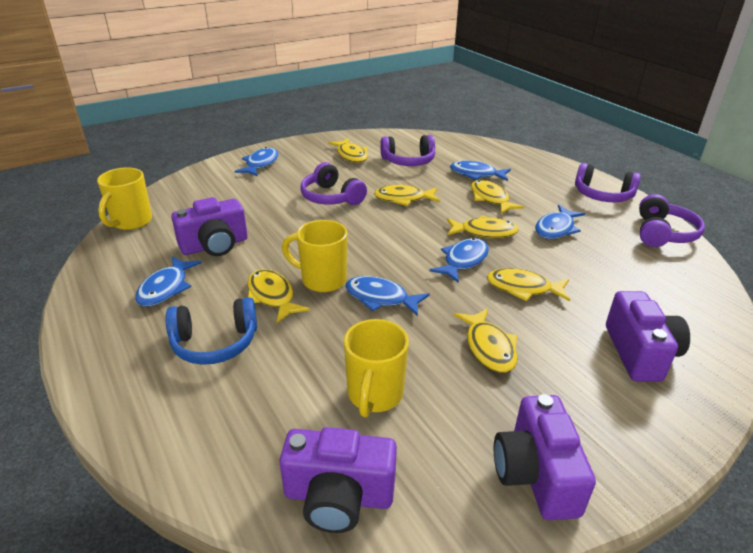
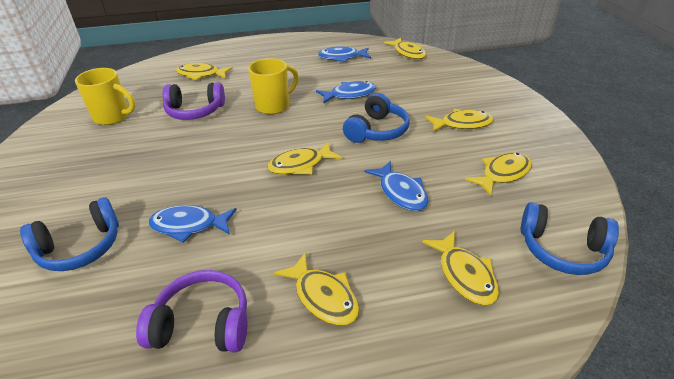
blue fish: [135,256,202,306] [234,147,279,176] [345,276,430,316] [430,238,489,283] [450,161,511,181] [535,205,585,239] = 6 -> [149,205,237,243] [316,81,376,104] [318,46,371,62] [364,161,429,211] = 4
blue headphones: [165,297,257,365] = 1 -> [20,198,119,271] [343,93,410,143] [521,202,619,275] = 3
purple camera: [171,197,248,256] [280,427,397,533] [494,394,596,520] [606,291,690,382] = 4 -> none = 0
purple headphones: [300,162,367,205] [380,135,435,166] [575,163,641,202] [639,194,705,247] = 4 -> [136,270,247,352] [163,82,225,120] = 2
yellow mug: [97,167,152,230] [282,220,347,292] [344,319,409,417] = 3 -> [75,68,135,125] [248,58,299,114] = 2

